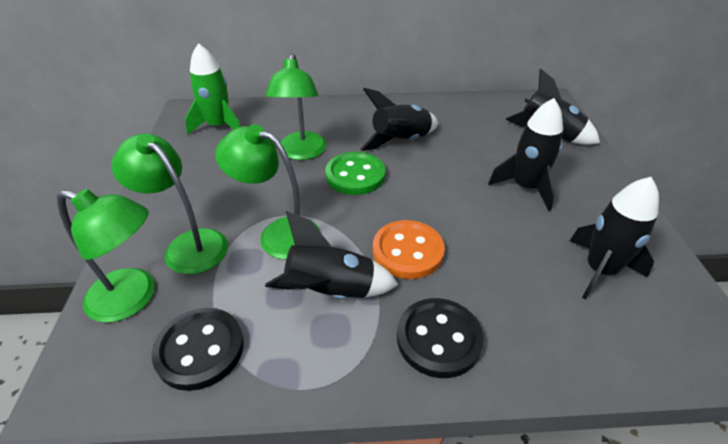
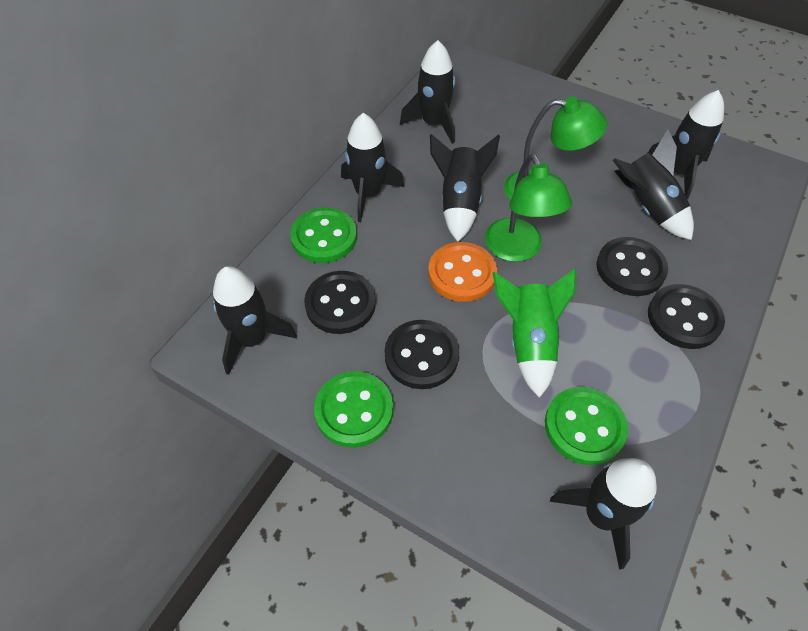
black button: [152,308,244,391] [397,298,483,378] = 2 -> [304,271,376,334] [384,320,459,389] [596,237,668,296] [648,284,725,349] = 4
black rocket: [265,211,399,299] [360,88,438,151] [488,98,563,211] [505,69,600,145] [570,177,659,299] = 5 -> [213,266,297,375] [341,113,404,222] [400,40,455,144] [430,134,500,242] [550,458,657,570] [612,130,694,240] [648,90,724,199] = 7
green button: [325,152,385,195] = 1 -> [290,208,357,263] [314,371,393,448] [545,387,628,465] = 3
green lamp: [57,189,155,323] [111,134,228,274] [215,124,320,259] [266,53,327,160] = 4 -> [485,154,572,262] [504,96,607,201] = 2

